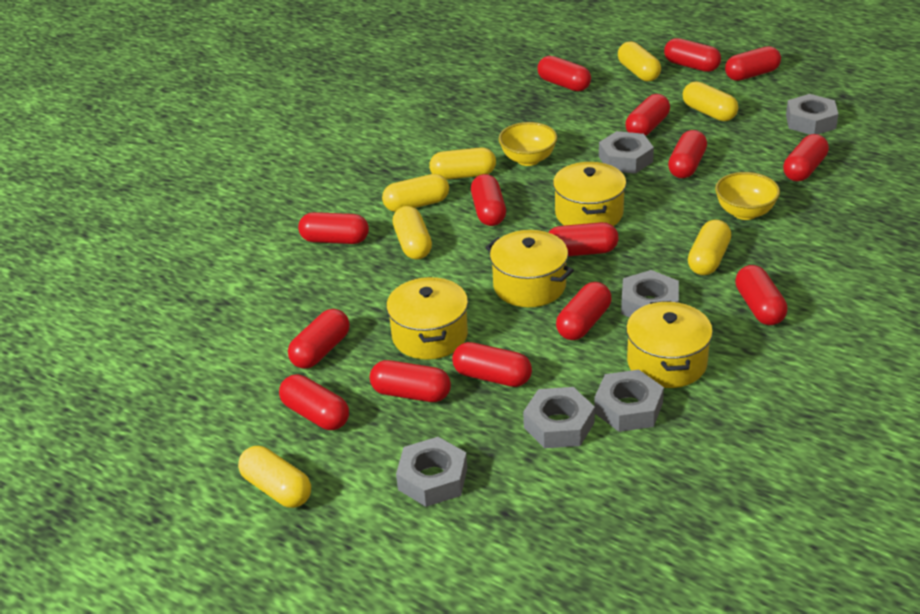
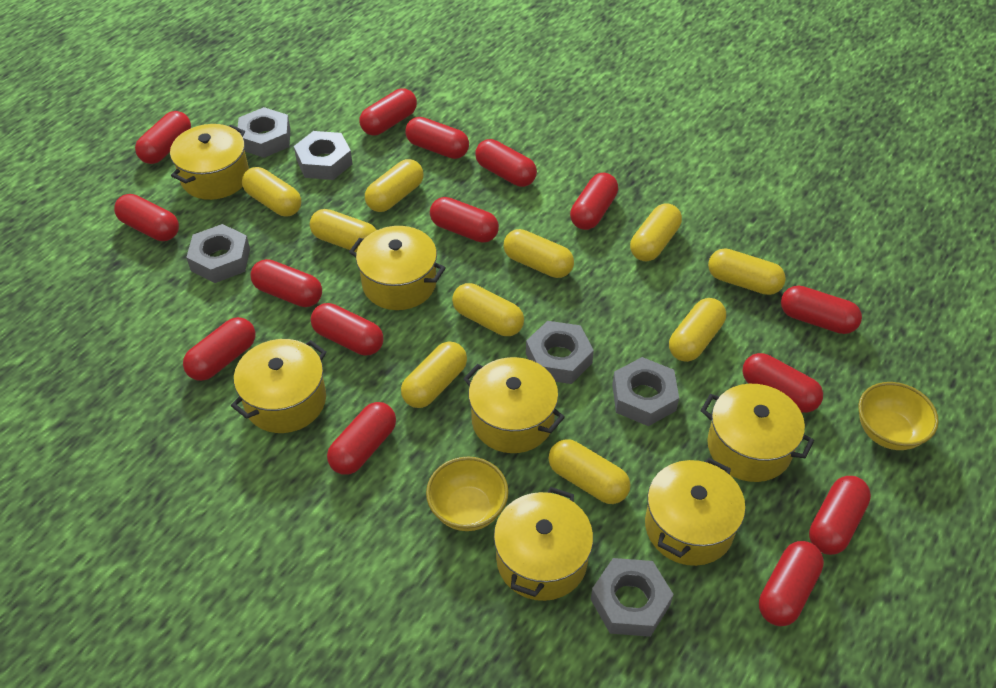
yellow capsule: [238,446,311,508] [382,174,449,212] [392,206,432,259] [429,147,496,180] [618,41,661,81] [683,81,738,121] [688,220,731,275] = 7 -> [242,167,301,216] [310,209,376,253] [365,159,424,212] [401,341,467,408] [452,283,524,336] [503,229,574,278] [549,439,630,504] [630,203,682,261] [669,298,726,362] [708,248,786,295] = 10
yellow pot: [386,277,468,360] [485,230,574,307] [553,162,626,226] [626,301,713,388] = 4 -> [170,124,249,200] [231,339,327,433] [349,226,446,310] [463,357,565,453] [494,487,593,601] [645,458,745,566] [701,384,814,482] = 7

